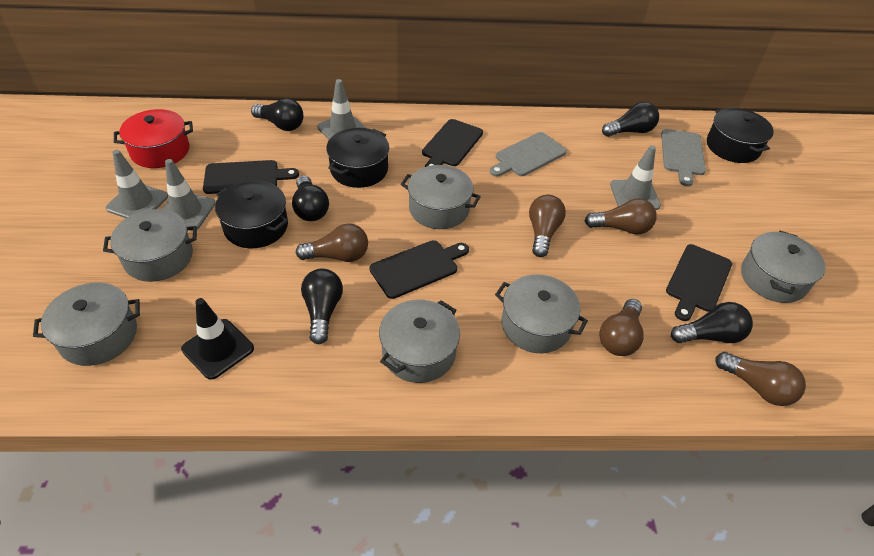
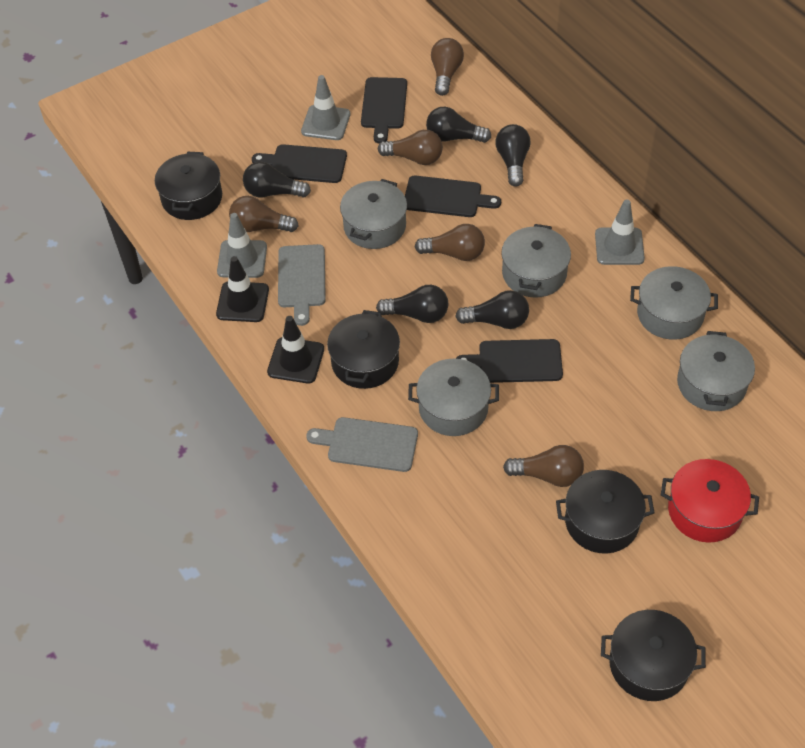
black pot: [215,181,288,248] [326,128,389,188] [707,108,774,163] = 3 -> [155,152,222,220] [327,310,400,389] [556,470,655,554] [601,610,706,701] = 4
black traffic cone: [181,298,254,380] = 1 -> [216,256,269,322] [267,316,324,383] = 2
grey pot: [33,283,140,366] [103,209,197,282] [379,300,460,383] [401,165,481,229] [495,274,588,353] [741,231,825,303] = 6 -> [340,179,407,249] [408,359,499,436] [501,224,571,298] [630,266,718,340] [677,331,755,411] = 5
grey traffic cone: [106,150,168,218] [162,159,216,231] [317,79,366,140] [610,145,661,210] = 4 -> [217,213,267,278] [301,75,350,140] [595,199,645,265] = 3

